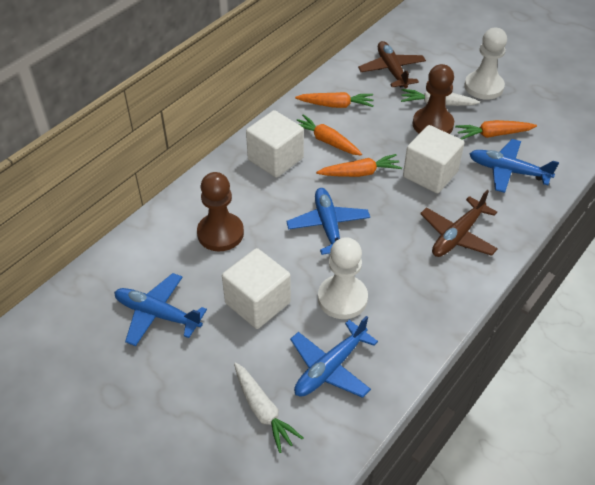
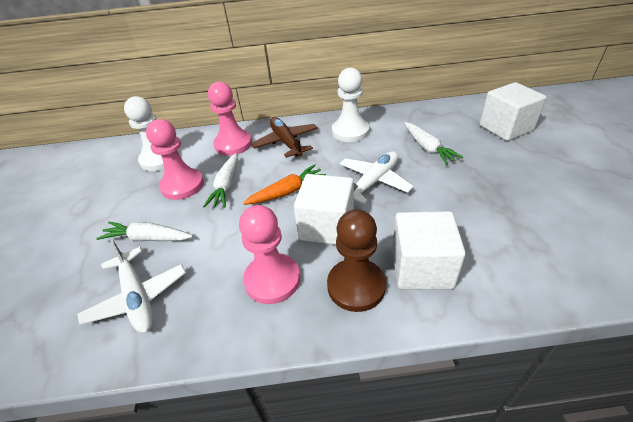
blue plane: [114,273,207,346] [286,188,370,255] [290,316,378,398] [470,139,559,193] = 4 -> none = 0
brown pawn: [197,172,244,251] [412,64,454,134] = 2 -> [327,209,386,312] = 1
brown plane: [358,41,426,88] [420,190,498,257] = 2 -> [251,117,318,158] = 1
orange carrot: [295,92,374,108] [297,115,362,156] [316,154,402,177] [455,120,537,139] = 4 -> [243,165,326,205] = 1
pink pawn: none = 0 -> [146,119,204,200] [208,82,252,156] [239,205,300,304] = 3
white carrot: [234,362,303,453] [401,89,480,106] = 2 -> [96,222,193,241] [203,153,238,208] [404,122,463,165] = 3
white plane: none = 0 -> [77,239,186,333] [340,151,414,204] = 2

